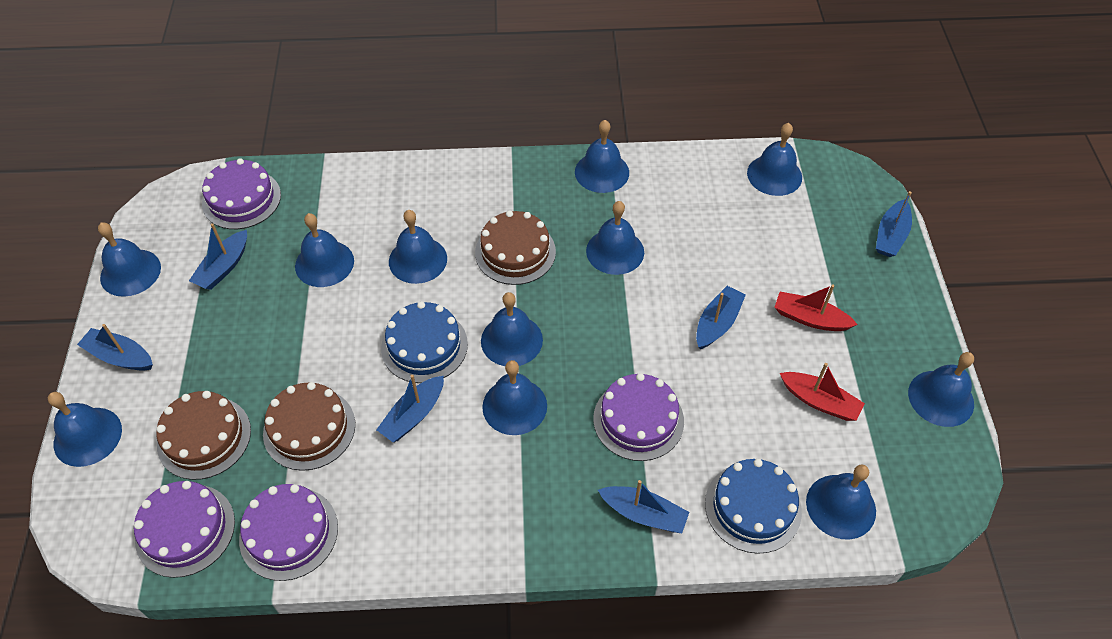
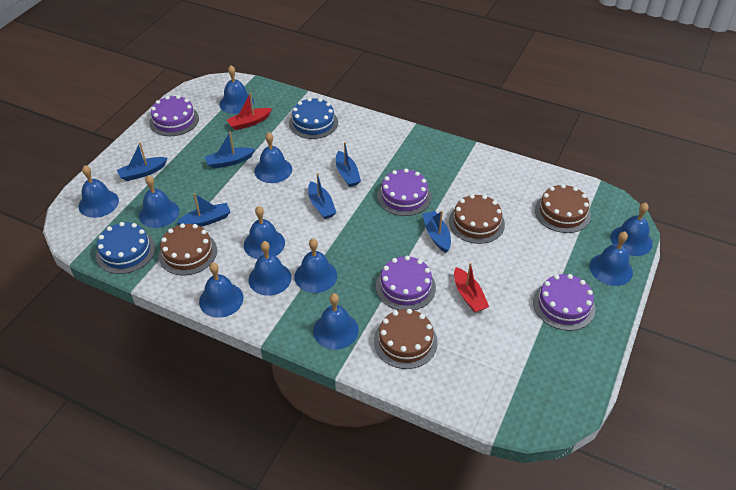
brown cake: [156,391,251,480] [263,382,355,471] [475,210,556,285] = 3 -> [159,223,217,275] [374,309,438,369] [449,194,505,244] [535,184,591,233] = 4

